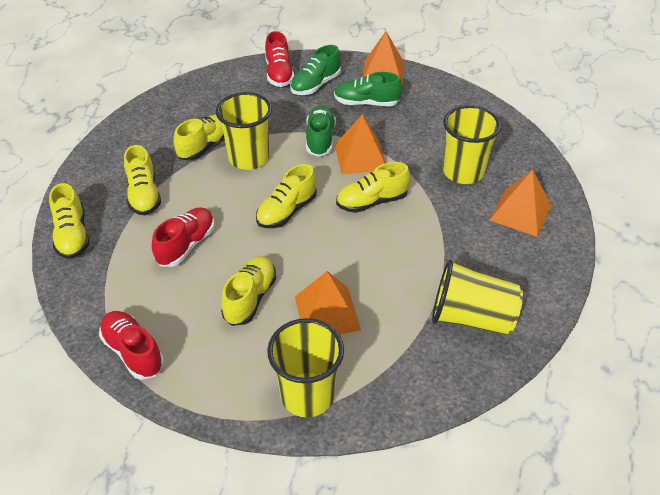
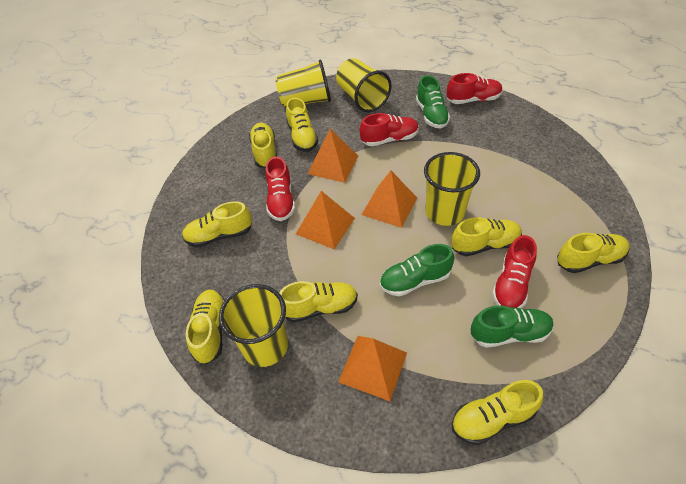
red shoe: [99,311,164,380] [152,207,215,267] [265,31,294,87] = 3 -> [265,157,295,221] [360,113,419,146] [447,73,503,104] [492,235,537,308] = 4
yellow shoe: [49,183,89,259] [124,145,161,215] [173,114,224,161] [221,256,276,326] [256,164,317,228] [336,162,410,213] = 6 -> [182,201,252,247] [186,290,225,364] [249,123,277,168] [279,281,358,322] [286,97,318,152] [451,217,522,256] [452,380,543,445] [557,233,630,273] = 8

